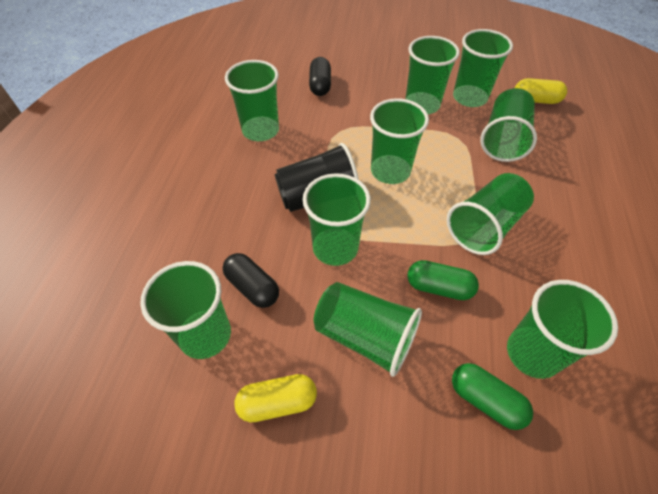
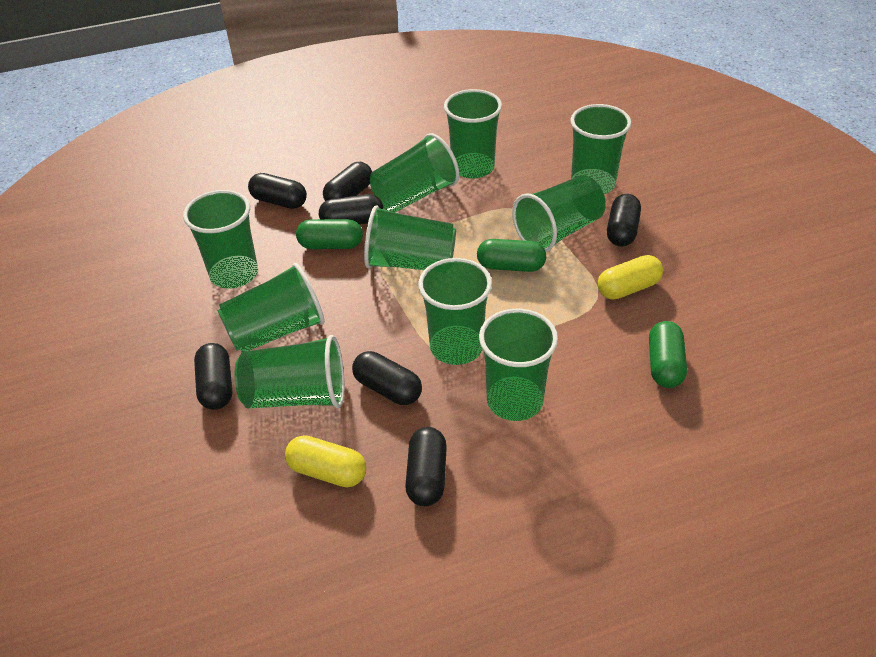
black capsule: [223,253,279,308] [309,57,331,96] = 2 -> [194,343,232,410] [248,173,307,209] [319,194,383,225] [323,162,372,201] [352,351,422,405] [405,427,447,506] [607,194,641,247] = 7
black cup: [275,143,359,212] = 1 -> none = 0
green capsule: [407,260,479,300] [452,363,533,430] = 2 -> [296,219,363,249] [477,239,546,272] [649,321,687,388] = 3

